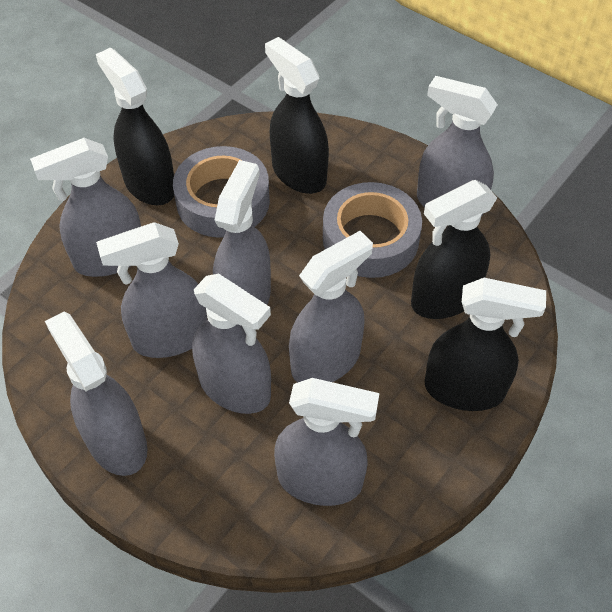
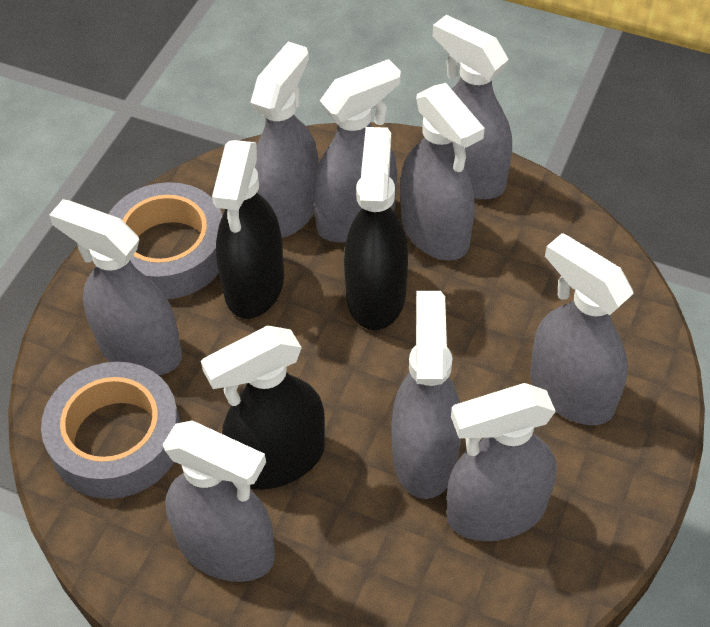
black spray bottle: [96,48,174,205] [265,37,329,194] [411,180,497,319] [425,278,546,411] = 4 -> [201,326,325,490] [212,140,284,318] [344,127,408,330] = 3
grey spray bottle: [30,138,141,277] [45,312,147,476] [96,222,207,358] [192,274,271,414] [213,160,271,305] [274,378,379,506] [289,231,373,382] [417,76,498,215] = 8 -> [49,199,182,375] [163,420,275,582] [250,42,319,238] [312,59,401,242] [392,291,461,499] [400,83,485,261] [433,15,512,199] [447,383,557,541] [530,233,634,425] = 9

